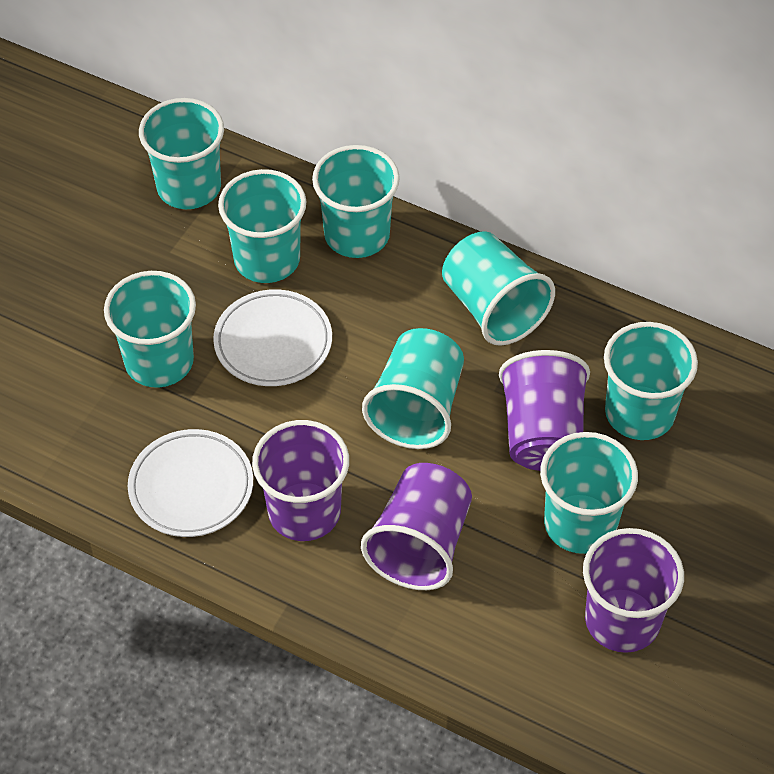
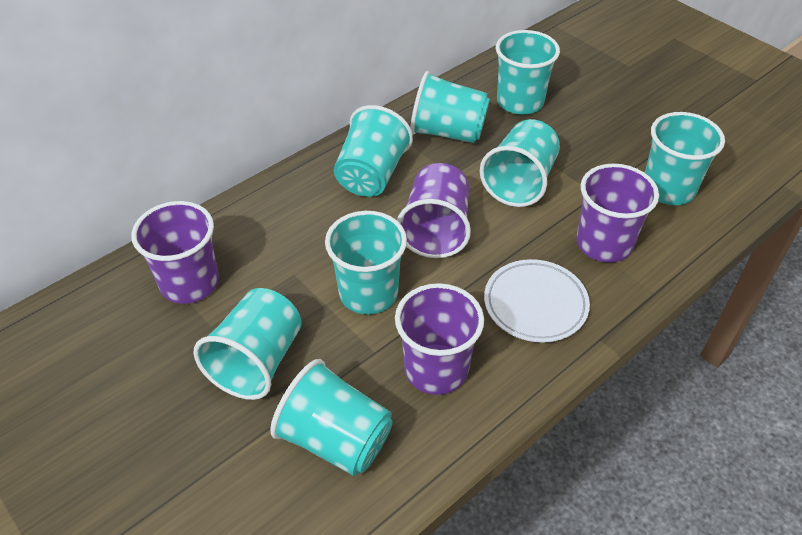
white plate: [128,429,253,537] [213,289,332,386] = 2 -> [484,259,590,342] = 1

